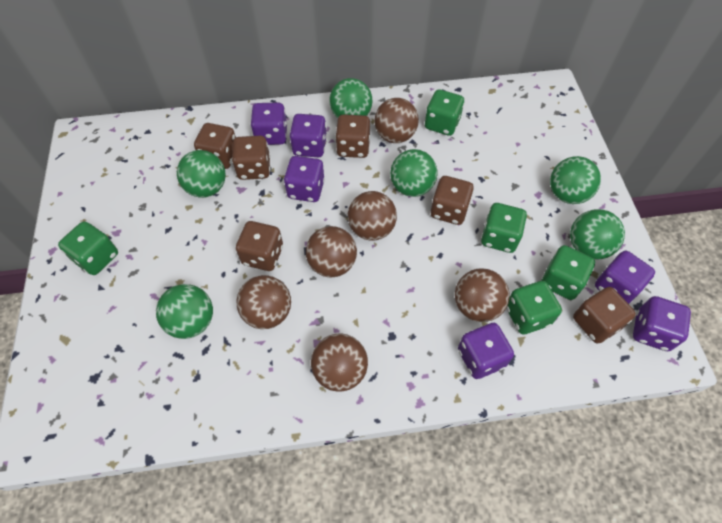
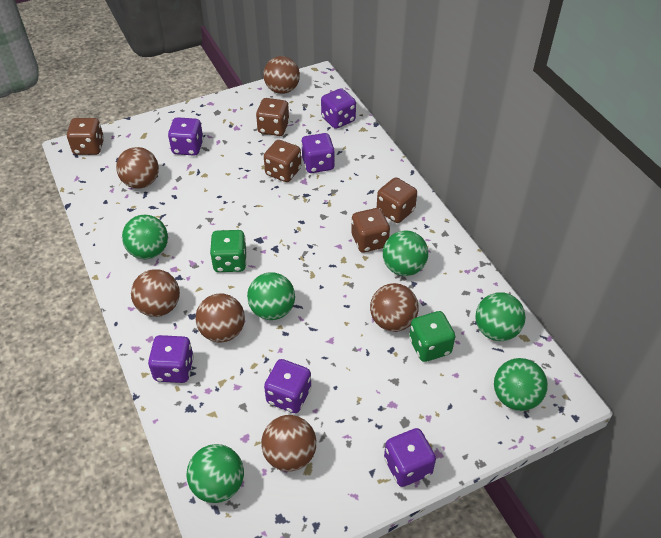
brown dice: [194,123,236,169] [232,136,270,180] [236,221,283,271] [335,114,371,158] [431,176,474,225] [573,287,636,344] = 6 -> [67,118,104,155] [256,98,289,136] [264,140,301,182] [351,208,390,253] [377,177,417,223] = 5
green dice: [58,221,118,275] [425,89,464,136] [481,203,527,253] [506,281,562,335] [541,245,595,300] = 5 -> [210,230,247,272] [409,311,455,362] = 2

